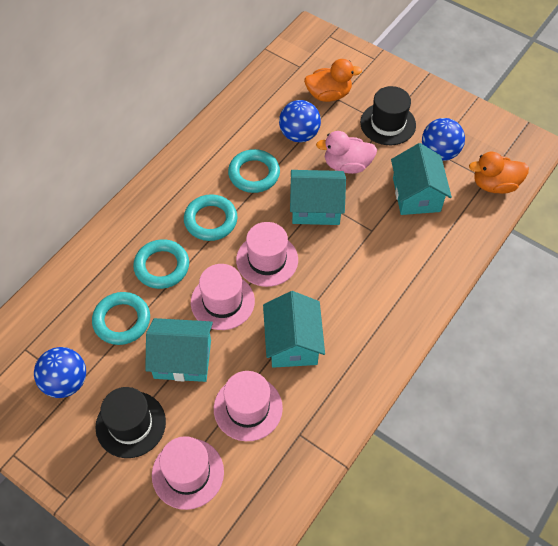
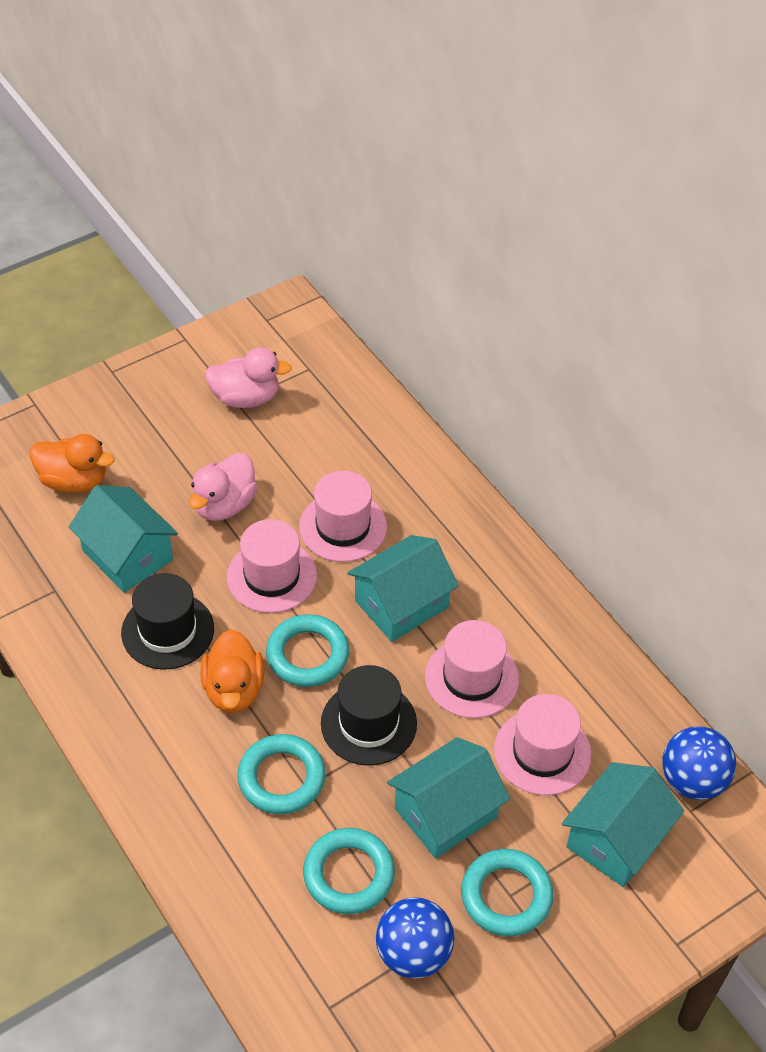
blue ball: [34,347,86,398] [279,100,321,142] [422,118,465,161] = 3 -> [376,897,455,979] [662,726,736,800] = 2
pink duck: [316,131,377,174] = 1 -> [189,453,258,521] [205,348,292,408] = 2

